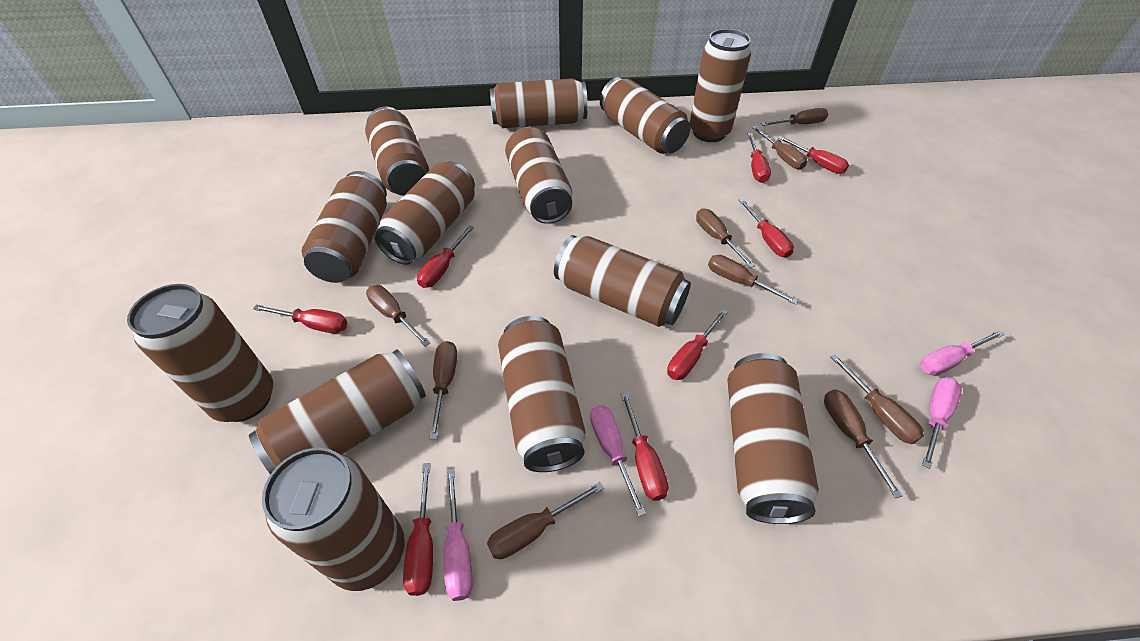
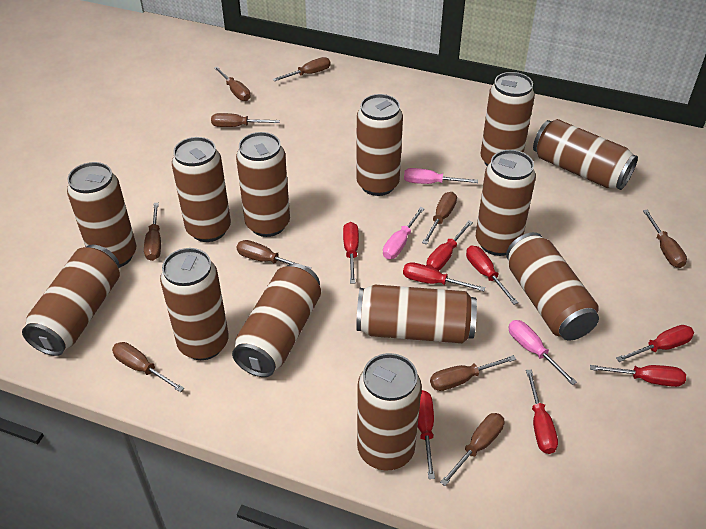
brown screwdriver: [366,285,430,347] [429,341,457,439] [487,482,604,559] [696,208,755,268] [708,255,798,305] [752,126,807,169] [761,108,828,126] [824,389,903,498] [830,354,924,444] = 9 -> [112,342,184,392] [144,203,161,261] [211,113,280,127] [214,66,251,101] [237,240,312,269] [272,57,331,81] [422,192,457,245] [430,355,516,391] [440,413,505,486] [643,210,687,268] = 10
pink screwdriver: [444,468,473,601] [590,405,646,516] [920,330,1004,376] [922,377,962,469] = 4 -> [383,207,425,259] [404,168,478,184] [508,320,577,385] = 3

